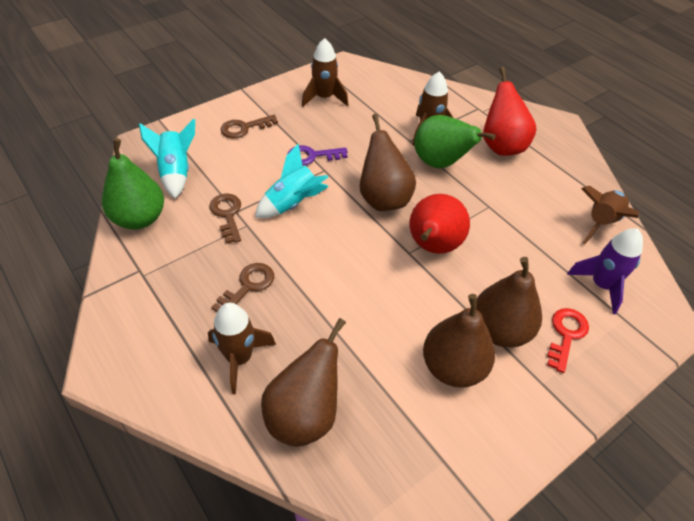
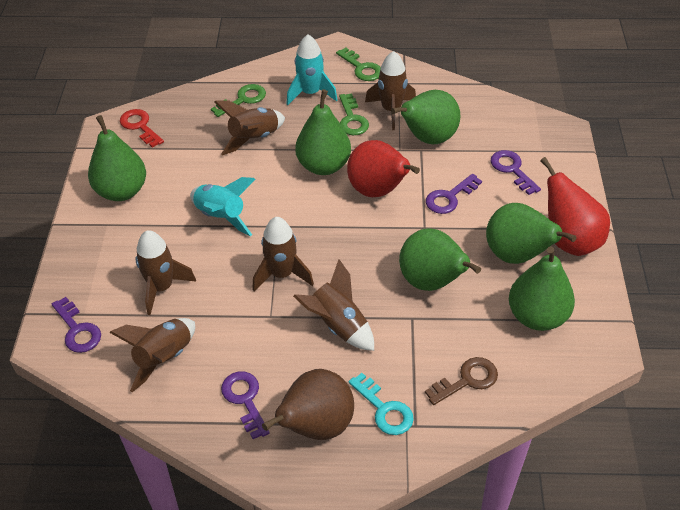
brown key: [209,193,241,244] [211,263,274,312] [221,115,278,138] = 3 -> [425,357,498,405] = 1
brown pear: [261,318,346,447] [360,114,416,211] [423,294,495,388] [476,257,542,347] = 4 -> [262,369,354,440] = 1
brown rocket: [208,303,276,394] [302,38,348,107] [412,71,454,145] [581,186,639,244] = 4 -> [109,318,195,392] [135,230,196,315] [214,100,285,155] [252,217,314,291] [293,259,374,351] [365,51,416,130] = 6
green key: none = 0 -> [211,84,266,117] [336,47,381,81] [339,93,369,135] = 3
green pear: [102,138,164,229] [414,115,496,168] = 2 -> [88,115,146,201] [295,89,351,175] [391,90,460,144] [399,228,481,291] [486,203,577,264] [509,246,575,331] = 6
purple key: [287,145,347,166] = 1 -> [52,297,101,353] [221,371,269,439] [426,174,482,214] [491,150,541,195] = 4
purple rocket: [567,228,643,314] = 1 -> none = 0
turquoise key: none = 0 -> [349,373,414,435] = 1

